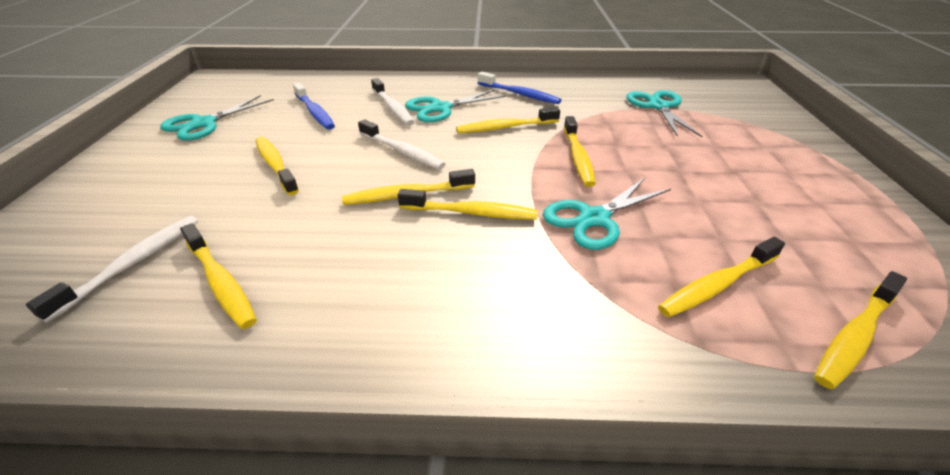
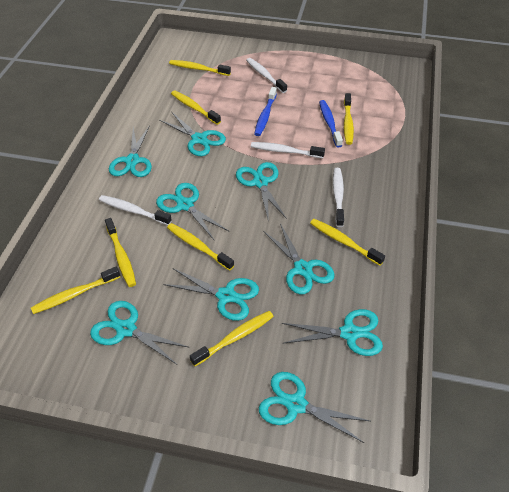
turquoise scissors: [160,95,274,141] [405,89,506,122] [543,178,671,250] [626,90,702,137] = 4 -> [90,301,190,364] [109,125,152,177] [156,183,230,241] [159,112,226,156] [163,268,259,321] [236,162,287,222] [259,372,370,443] [263,223,335,294] [282,309,383,356] = 9
white toothbrush: [26,216,198,323] [358,119,445,169] [371,78,415,126] = 3 -> [99,195,172,225] [246,58,287,93] [251,142,325,158] [333,168,344,227] = 4

